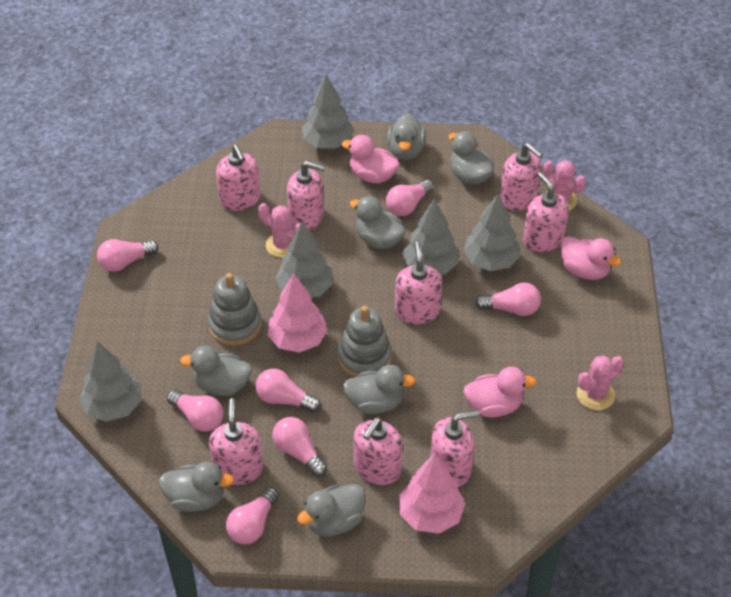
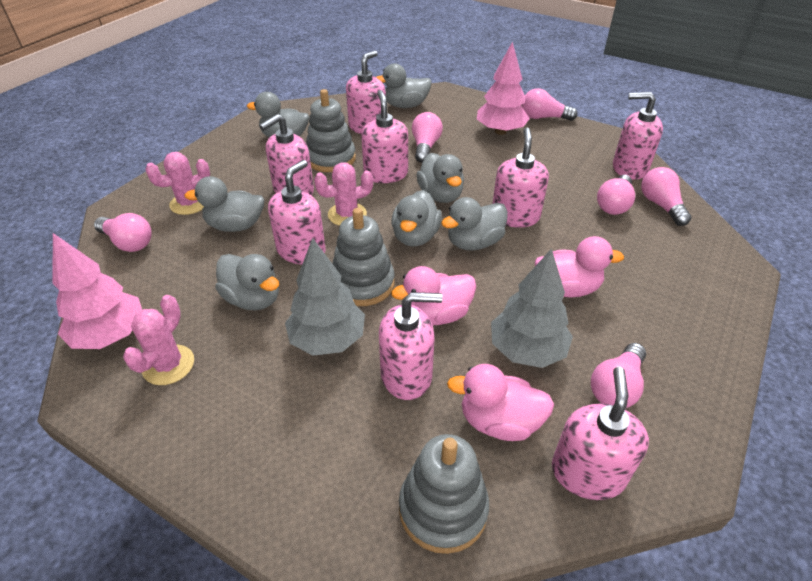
grey stacking toy: [208,273,262,346] [338,306,392,377] = 2 -> [306,89,356,172] [332,208,395,306] [399,434,489,554] = 3
grey tree: [79,341,142,422] [275,222,333,298] [302,75,354,149] [402,199,459,275] [463,194,521,271] = 5 -> [285,238,365,356] [491,248,573,368] = 2
pink light bulb: [97,239,159,272] [166,389,223,432] [226,487,279,544] [256,368,321,413] [272,417,327,477] [386,180,434,216] [475,283,541,316] = 7 -> [94,213,152,252] [412,112,443,163] [522,88,578,121] [591,343,646,408] [597,175,635,215] [641,167,691,226] = 6

